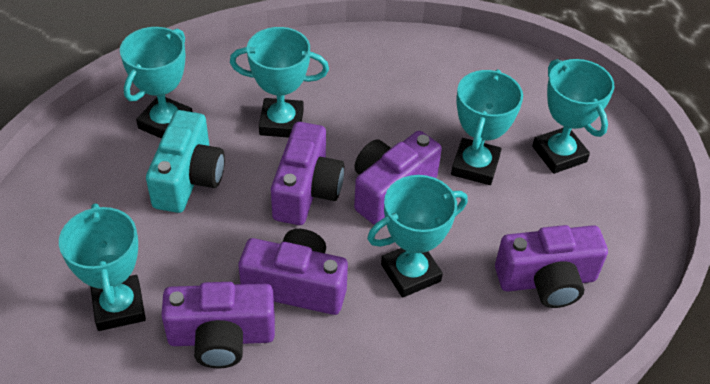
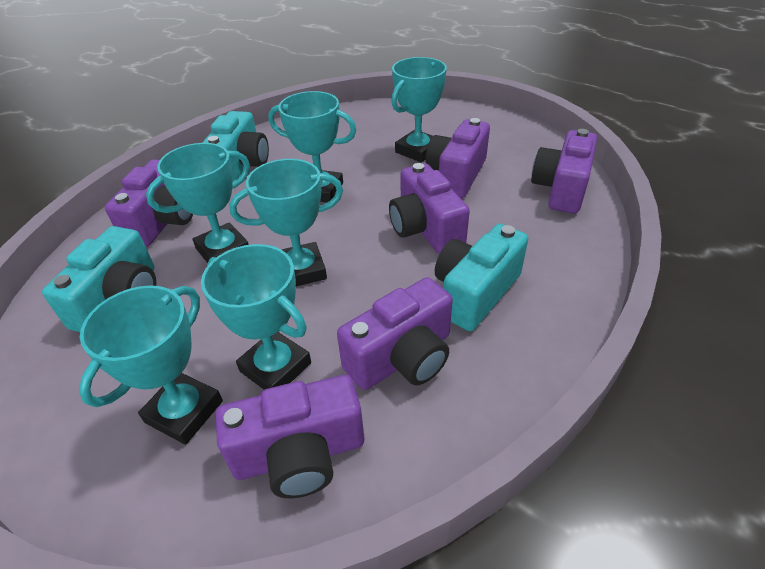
purple camera: [161,282,275,368] [238,229,348,315] [271,122,344,225] [354,131,442,225] [495,225,608,308] = 5 -> [105,159,193,247] [216,375,364,498] [337,277,453,390] [389,163,470,254] [425,118,490,198] [531,129,597,214] = 6
turquoise camera: [146,110,225,213] = 1 -> [42,226,156,332] [202,111,269,181] [435,224,528,331] = 3

